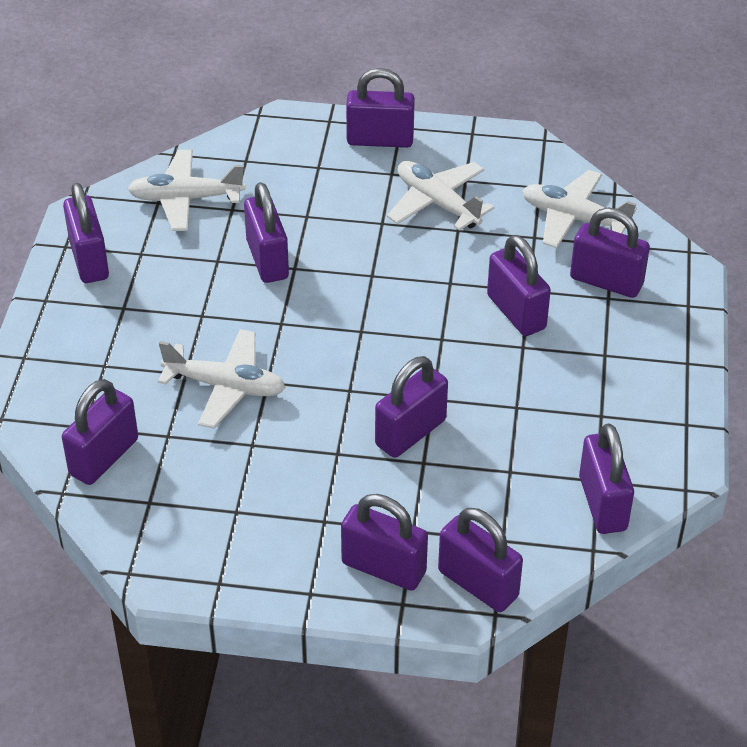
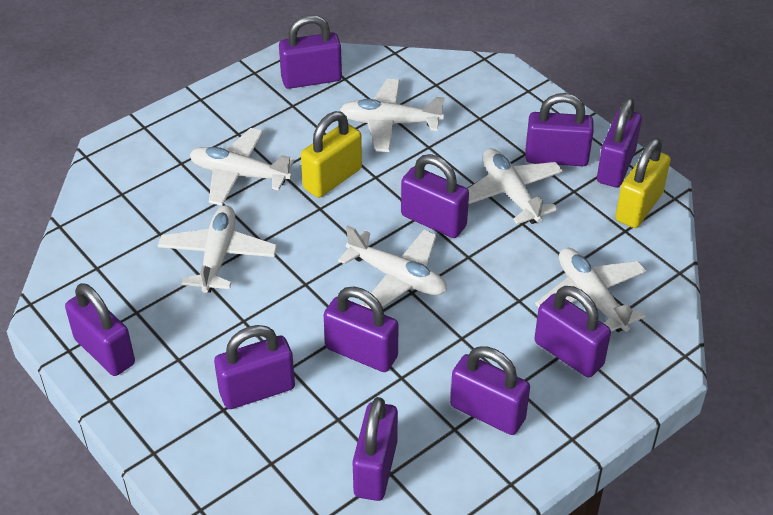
white plane: [128,150,245,231] [158,329,286,429] [387,161,494,231] [522,170,637,248] = 4 -> [158,205,277,293] [190,128,294,206] [338,225,447,309] [340,79,445,152] [467,148,563,224] [535,248,647,332] = 6
yellow padlock: none = 0 -> [301,111,362,198] [615,138,671,228] = 2

